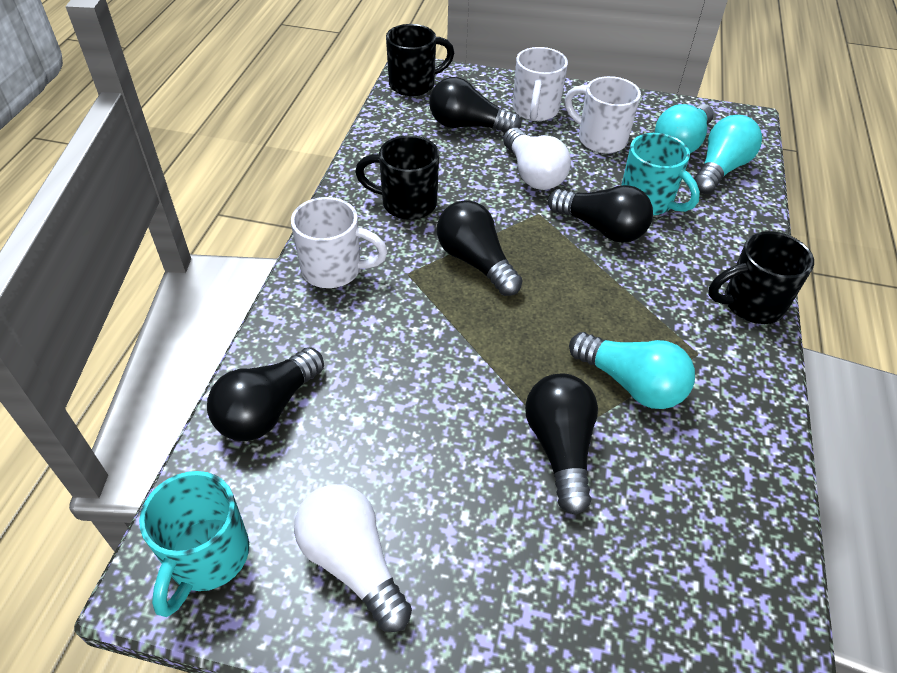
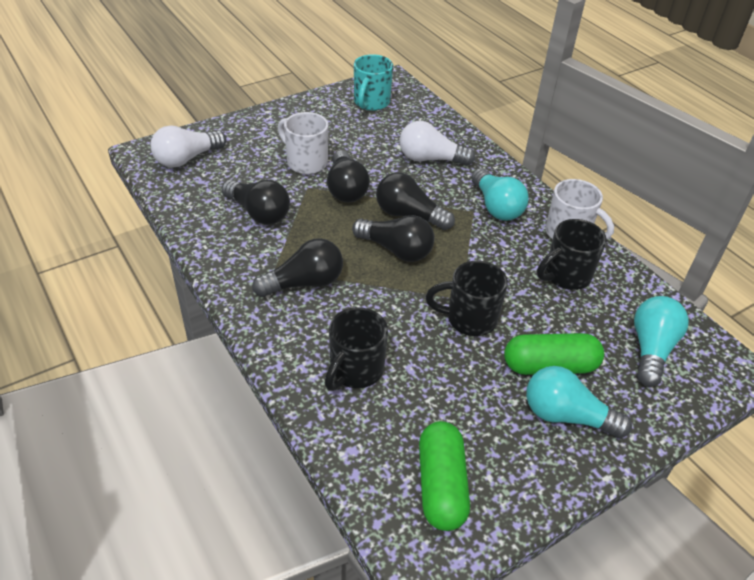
green capsule: none = 0 -> [419,421,470,531] [504,333,604,375] = 2
turquoise mug: [139,471,249,617] [622,133,700,215] = 2 -> [354,54,393,111] = 1
white mug: [291,197,388,288] [513,47,568,121] [565,76,641,154] = 3 -> [278,112,328,174] [545,179,614,240] = 2

